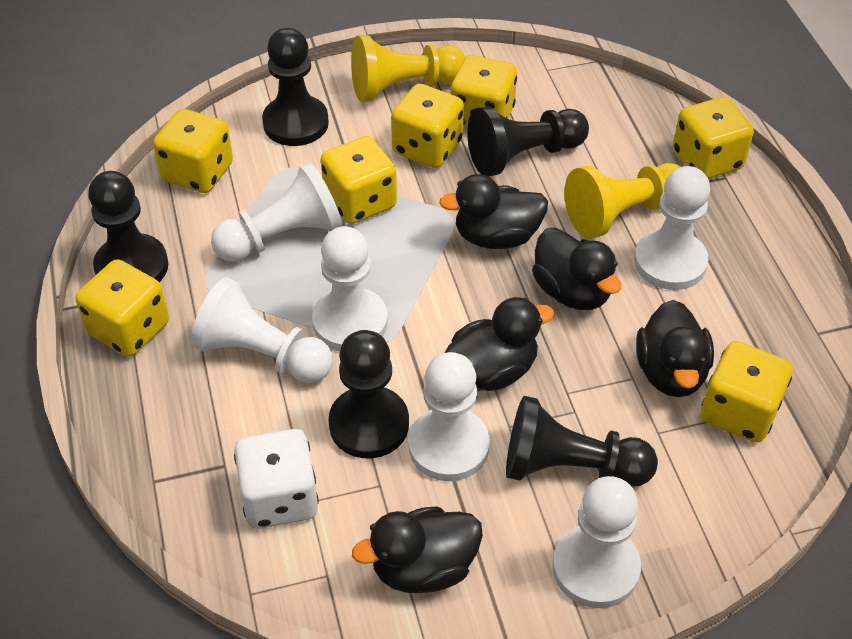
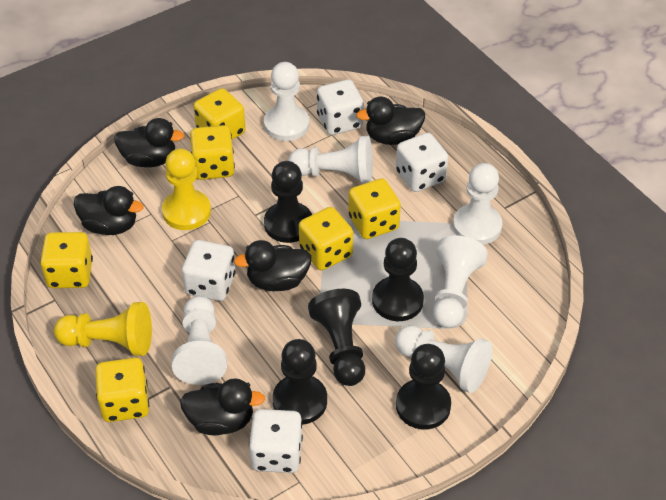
white dice: [234,429,319,529] = 1 -> [182,240,236,301] [249,409,303,473] [317,80,364,135] [396,133,448,192] = 4
yellow dice: [75,259,169,357] [153,109,233,193] [321,136,397,224] [391,84,464,168] [450,55,517,129] [673,97,754,179] [701,341,793,443] = 7 -> [40,232,93,288] [95,358,149,422] [190,125,235,180] [193,88,245,139] [299,207,353,270] [348,178,401,239] = 6

